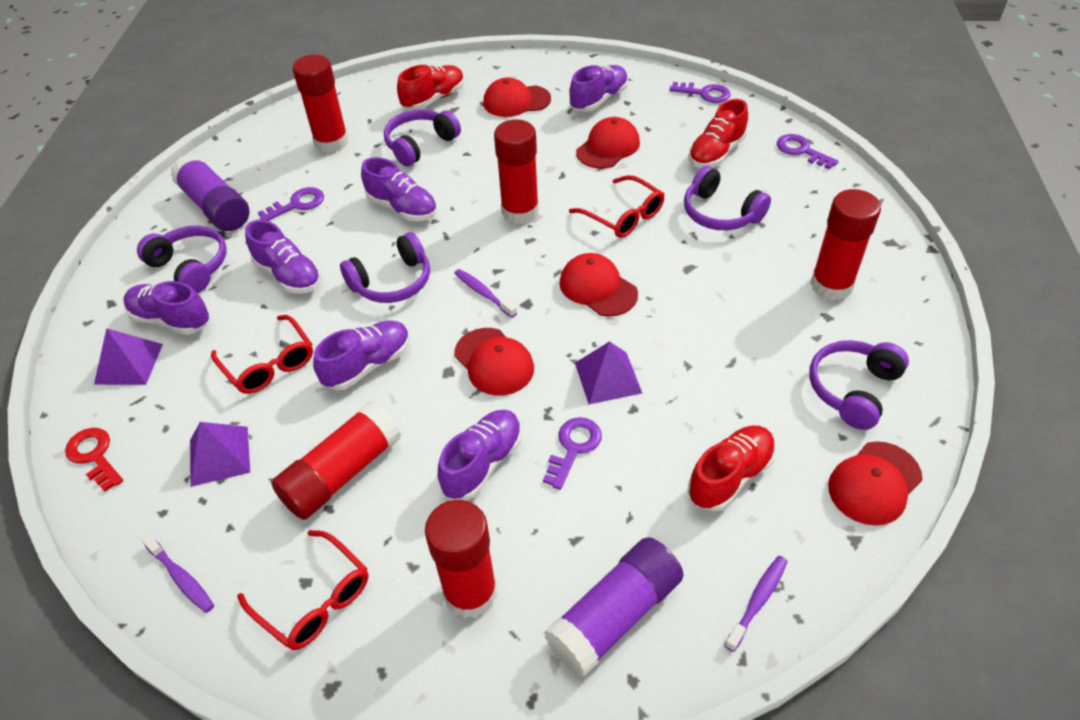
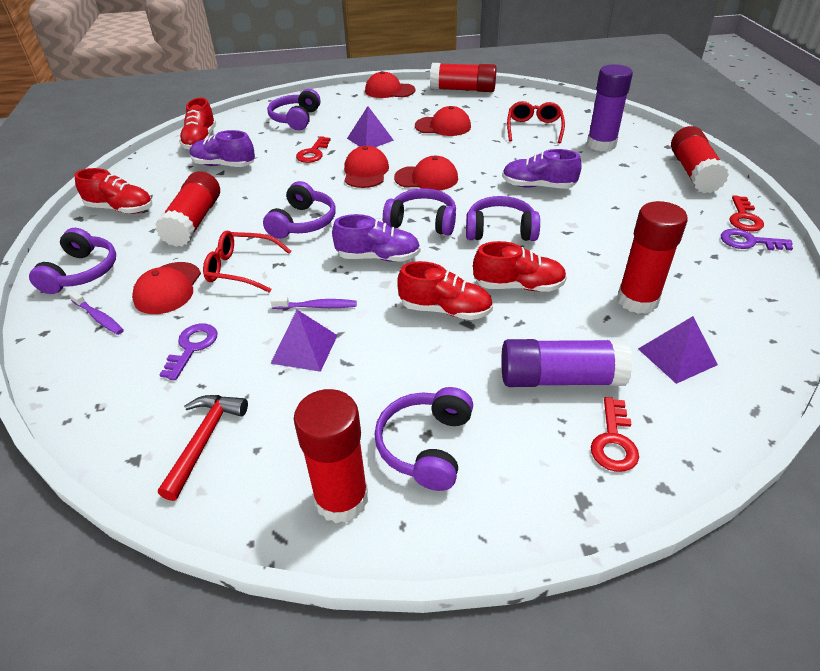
purple headphones: [137,226,226,293] [340,232,430,303] [384,109,461,166] [684,166,771,230] [809,340,909,430] = 5 -> [29,228,116,294] [263,181,336,239] [267,89,321,130] [374,387,473,491] [383,188,456,235] [466,196,540,241] = 6
purple key: [258,187,324,221] [543,417,602,490] [669,82,730,103] [777,134,839,169] = 4 -> [159,324,218,380] [721,229,793,250] = 2
purple shoe: [124,281,210,335] [245,220,321,294] [313,320,410,390] [361,157,437,221] [438,410,522,500] [569,65,628,112] = 6 -> [190,130,255,167] [332,214,420,262] [502,149,582,189] = 3
purple toothbrush: [141,534,214,613] [454,269,517,318] [724,556,788,652] = 3 -> [68,290,124,335] [270,296,357,309] = 2
red glasses: [211,315,313,394] [237,530,369,650] [569,175,664,238] = 3 -> [203,230,291,293] [507,101,565,143] = 2
red hammer: none = 0 -> [158,395,248,501] = 1
red key: [65,428,123,492] = 1 -> [296,136,331,163] [591,397,639,472] [729,195,764,232] = 3
red shoe: [397,65,464,110] [688,99,748,168] [688,425,776,511] = 3 -> [74,168,153,214] [179,97,216,150] [397,261,493,320] [473,241,567,292] = 4

